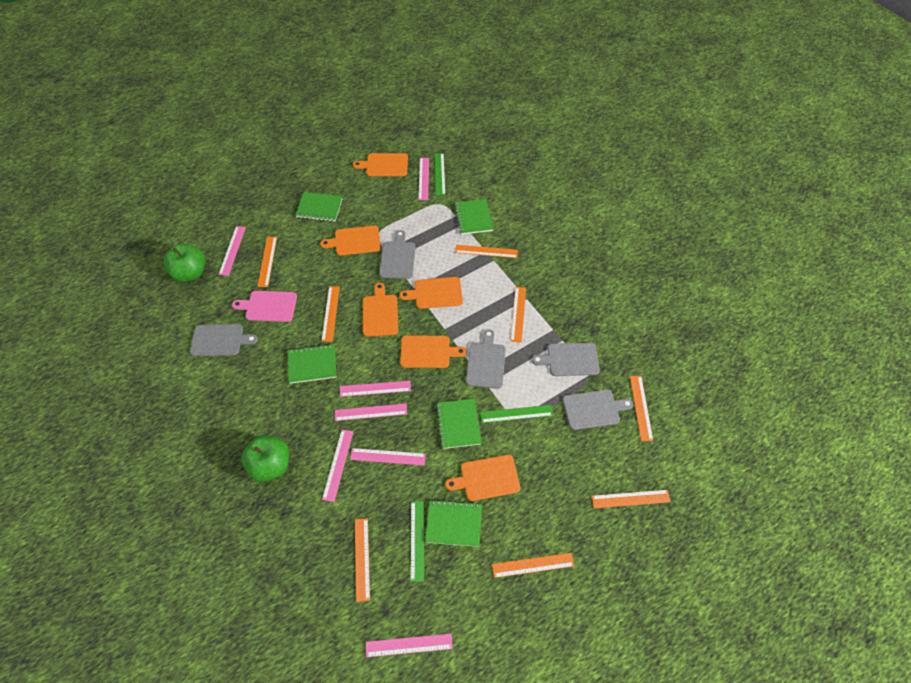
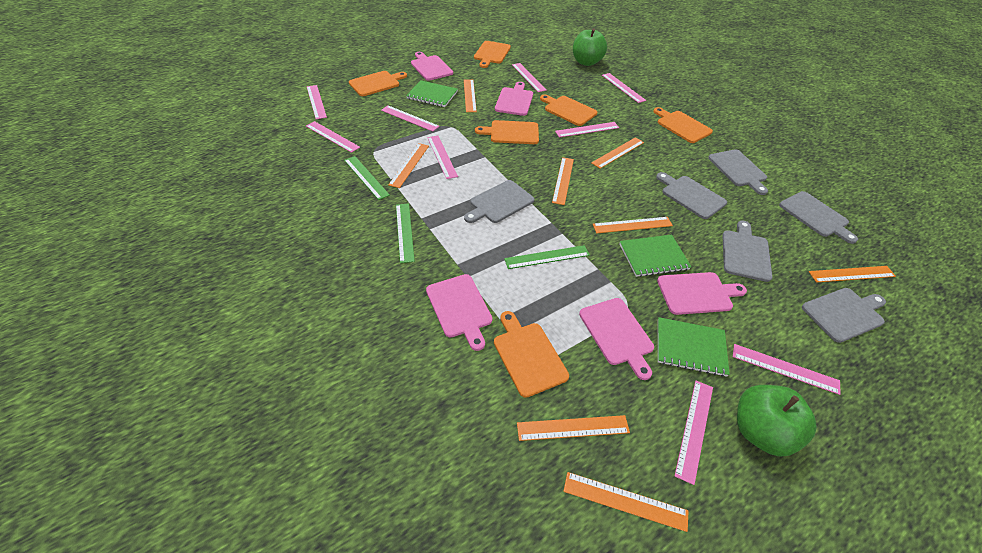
green notebook: [288,344,337,384] [295,192,343,222] [425,500,482,547] [436,399,482,449] [454,199,493,235] = 5 -> [406,80,458,107] [619,235,691,277] [658,317,730,377] = 3
grey cutting board: [190,324,258,356] [379,230,415,279] [466,329,506,389] [532,343,600,376] [563,389,633,430] = 5 -> [464,180,534,223] [656,172,727,219] [708,149,768,195] [722,221,772,282] [779,191,858,244] [802,288,886,343] = 6
pink cutting board: [232,291,297,322] = 1 -> [411,52,453,81] [426,274,493,351] [495,82,533,116] [579,298,654,380] [657,272,747,315] = 5
pink ruler: [218,226,246,276] [322,430,353,502] [335,403,407,421] [340,381,411,397] [350,448,426,465] [366,633,453,657] [418,158,429,200] = 7 -> [306,121,360,153] [307,85,327,119] [381,106,439,132] [427,136,458,179] [512,63,547,92] [555,122,619,137] [602,73,646,103] [675,381,713,485] [733,344,841,395] = 9

